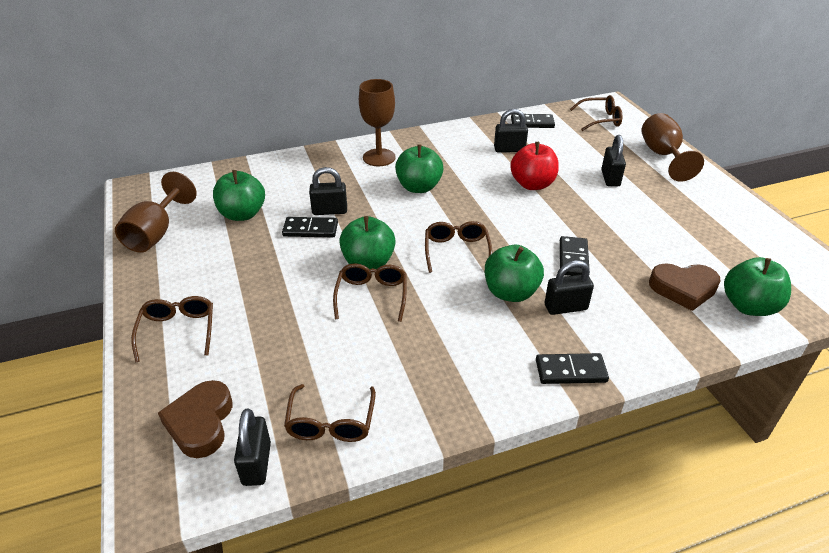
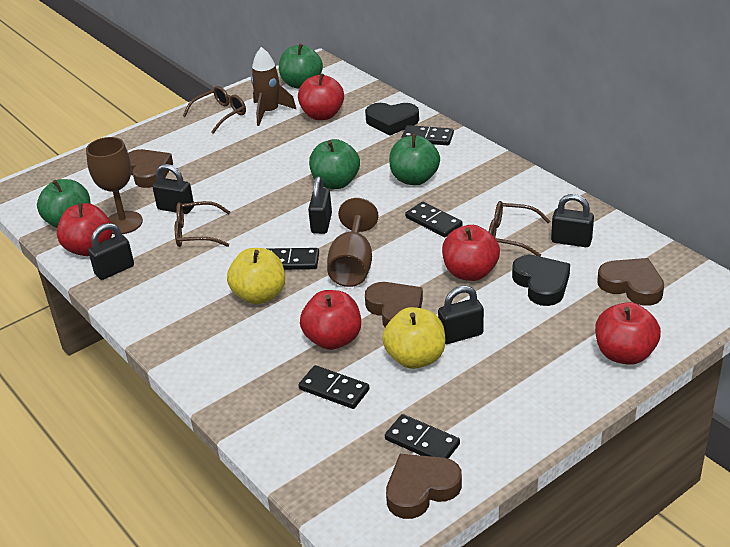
black domino: [282,217,338,237] [511,114,555,128] [536,353,609,384] [560,236,590,276] = 4 -> [267,248,319,270] [299,365,369,409] [385,414,460,459] [401,125,454,145] [405,202,463,237] = 5
black heart: none = 0 -> [365,103,419,136] [512,255,570,306] = 2
brown glasses: [131,296,213,363] [284,384,376,442] [333,263,407,322] [425,221,492,273] [570,95,622,131] = 5 -> [175,201,230,247] [183,86,246,134] [489,201,550,256] = 3
brown goblet: [115,172,197,253] [359,79,396,166] [641,113,704,182] = 3 -> [86,137,143,234] [327,198,378,287] = 2
brown heart: [158,380,233,458] [649,263,721,311] = 2 -> [128,149,173,188] [365,282,423,327] [386,454,462,519] [597,258,664,306] = 4
brown rocket: none = 0 -> [251,47,297,126] = 1
green apple: [213,170,265,221] [339,216,396,269] [395,144,444,193] [485,245,544,302] [724,257,791,316] = 5 -> [37,179,90,228] [279,44,323,89] [309,139,360,189] [389,134,440,185] = 4
red apple: [510,142,559,190] = 1 -> [57,203,112,256] [298,73,344,120] [300,290,361,350] [442,225,500,281] [595,302,661,365] = 5
yellow apple: none = 0 -> [227,248,285,304] [382,307,445,369] = 2

